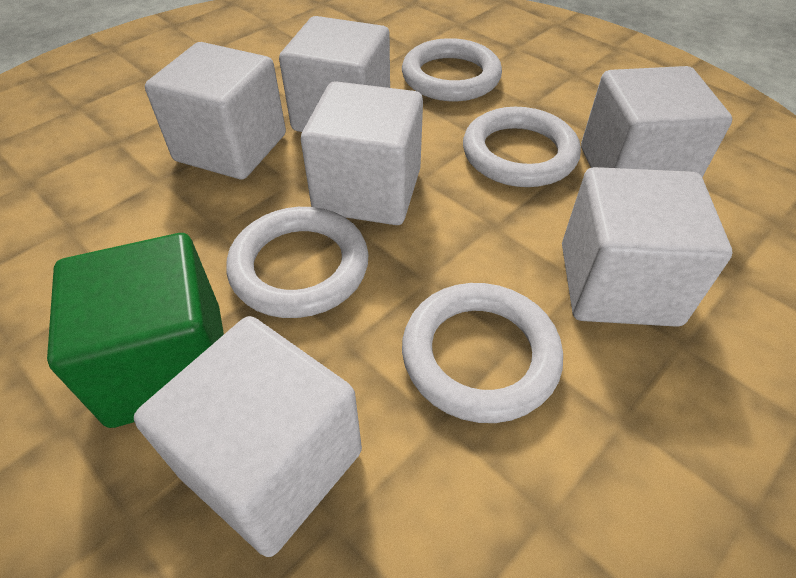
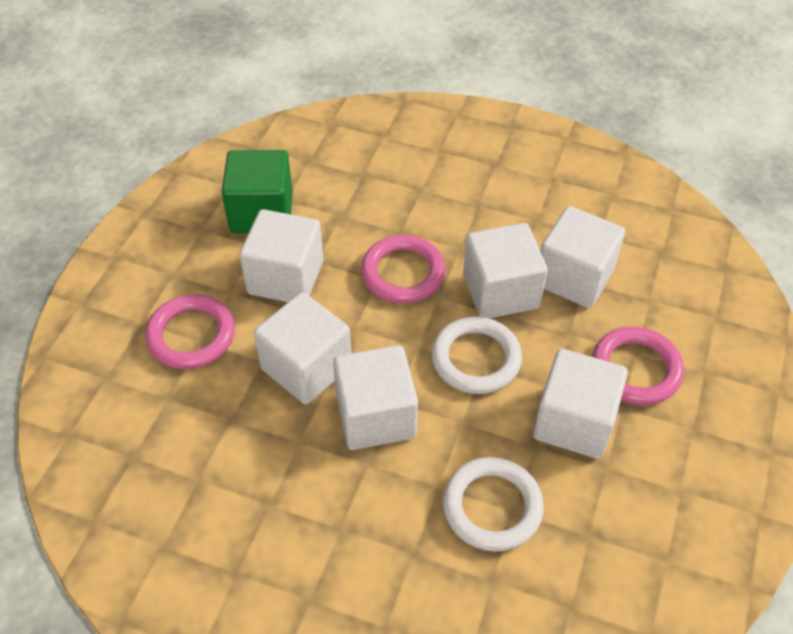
pink ring: none = 0 -> [145,294,235,369] [361,235,446,304] [592,326,684,405] = 3
white ring: [226,207,369,318] [402,38,502,101] [402,283,563,423] [463,107,581,187] = 4 -> [431,316,522,394] [443,457,544,552] = 2

